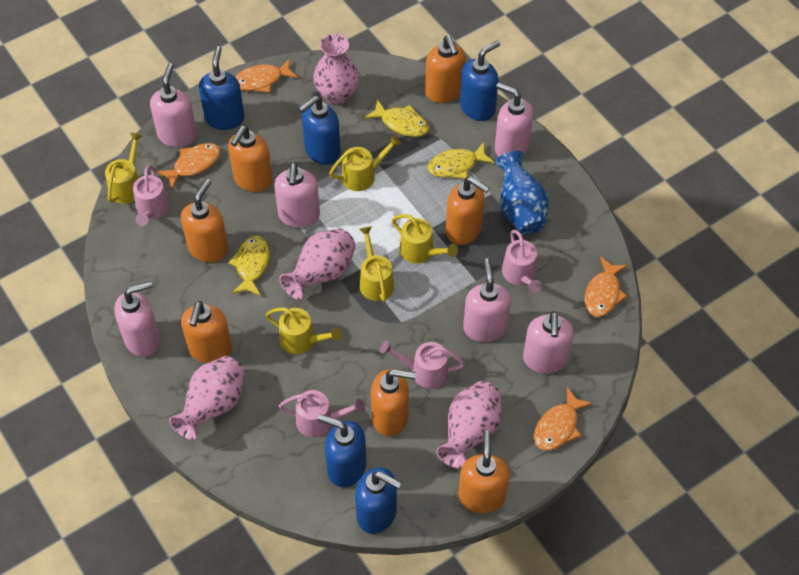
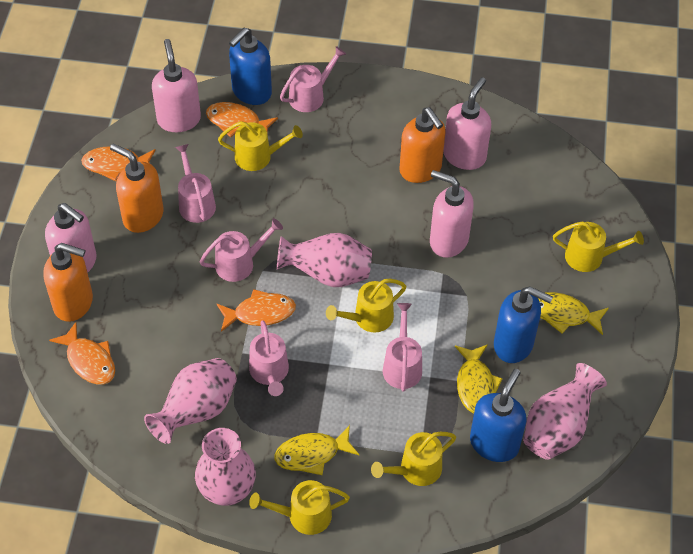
blue soap dispenser: [199,46,244,130] [298,96,341,165] [318,414,367,487] [355,467,402,534] [460,41,500,121] = 5 -> [229,28,272,105] [470,369,526,462] [494,286,553,363] = 3
blue vase: [495,151,549,234] = 1 -> none = 0
orange soap dispenser: [181,179,228,262] [181,301,232,363] [228,126,273,192] [371,369,416,436] [425,36,466,103] [446,176,490,245] [458,431,510,513] = 7 -> [43,243,93,322] [110,144,163,233] [399,107,446,183] = 3
pink soap dispenser: [114,281,160,357] [150,63,197,147] [274,162,320,228] [463,258,511,342] [495,83,533,157] [523,311,573,374] = 6 -> [45,203,97,273] [152,39,201,132] [430,170,474,258] [443,77,491,170] = 4
pink watering can: [133,165,170,226] [279,390,365,437] [380,341,465,389] [502,230,542,293] = 4 -> [175,144,216,223] [199,218,283,282] [249,320,289,396] [280,46,346,112] [383,303,422,392] = 5

